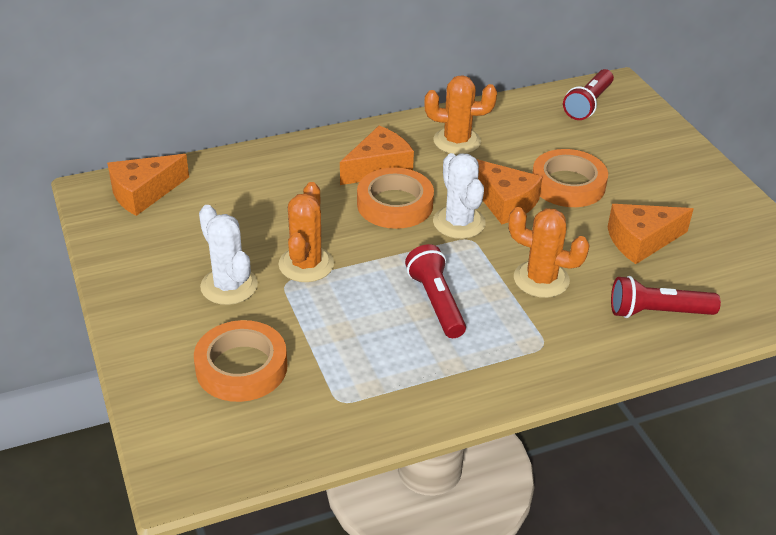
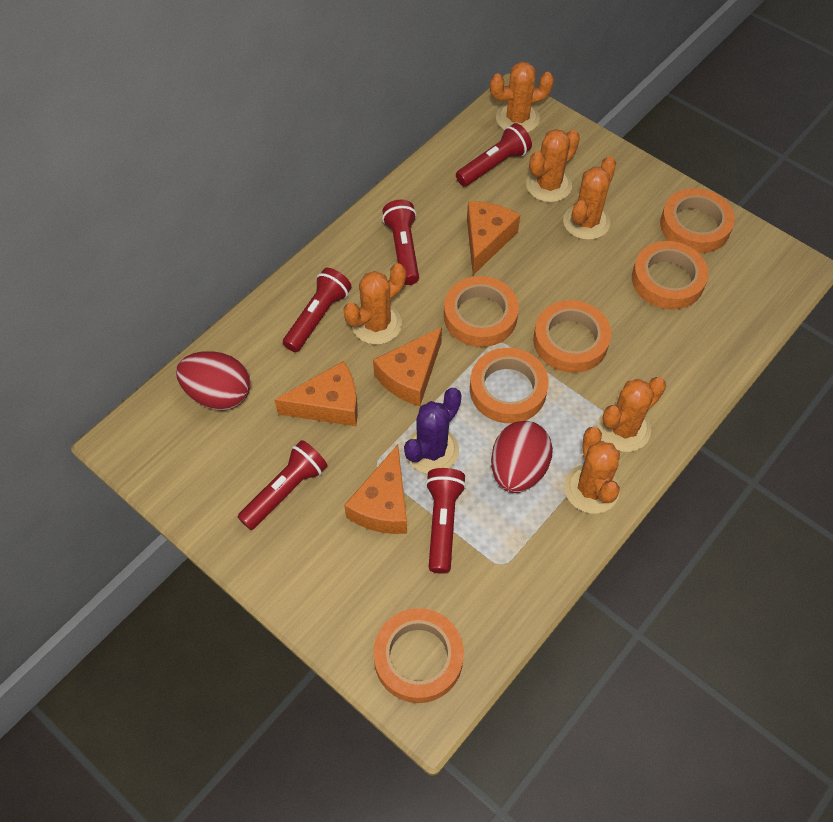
orange cactus: [278,182,334,282] [424,75,497,154] [508,207,590,298] = 3 -> [344,263,406,345] [490,62,554,133] [526,129,580,202] [563,156,616,240] [564,427,620,514] [598,377,666,452] = 6
orange tape: [194,320,287,402] [357,168,434,229] [532,149,608,207] = 3 -> [373,608,464,703] [444,276,519,347] [470,348,549,423] [533,300,611,373] [632,241,709,310] [660,188,735,253] = 6
purple cactus: none = 0 -> [404,388,462,474] = 1
red egg: none = 0 -> [176,351,250,410] [491,421,553,493] = 2
red flashlight: [405,244,466,338] [563,69,614,120] [611,276,721,318] = 3 -> [238,440,328,530] [283,268,352,352] [382,200,419,285] [425,468,466,574] [456,123,532,186] = 5
white cactus: [199,205,258,305] [433,153,486,239] = 2 -> none = 0

